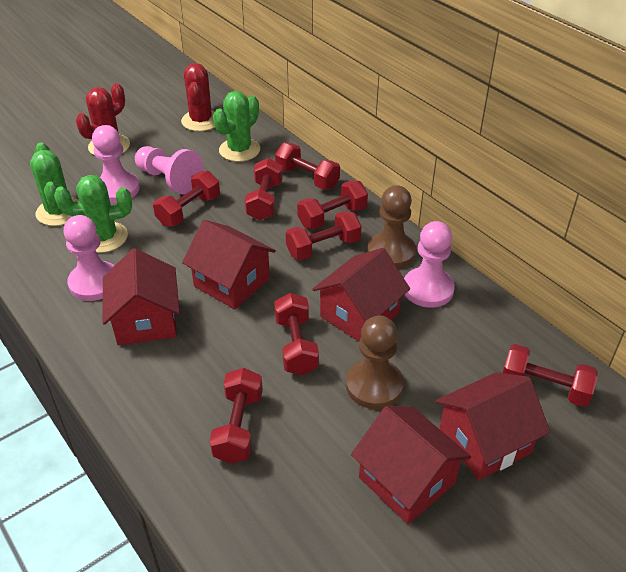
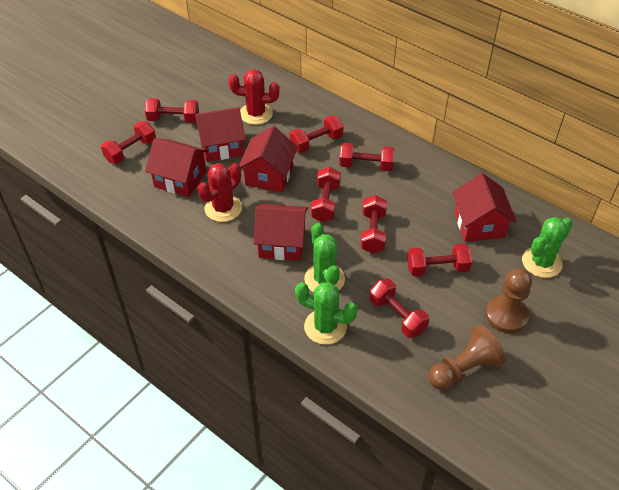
pink pawn: [64,215,114,301] [92,125,140,203] [135,146,204,194] [404,221,455,308] = 4 -> none = 0

